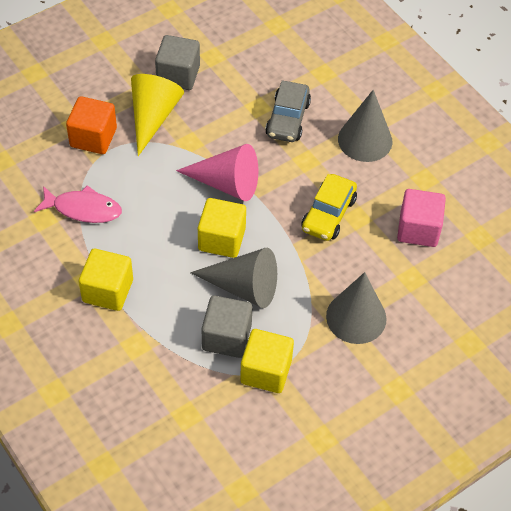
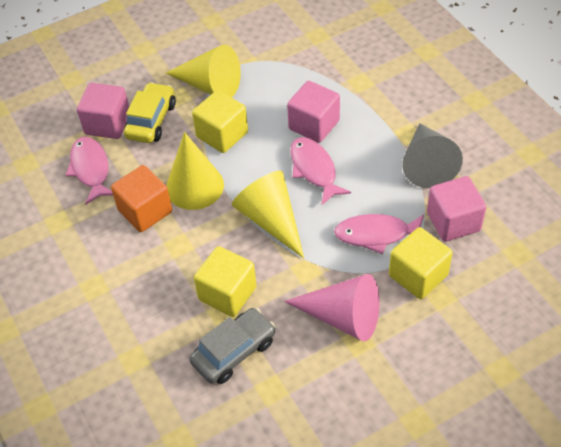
grey cone: [190,248,277,308] [326,272,386,344] [338,90,392,162] = 3 -> [402,123,463,188] = 1
grey cube: [155,35,200,90] [201,295,252,358] = 2 -> none = 0
pink cube: [397,189,446,247] = 1 -> [77,83,129,139] [287,81,340,143] [427,176,486,242] = 3
pink fish: [34,185,122,223] = 1 -> [66,137,113,205] [291,137,351,205] [334,214,424,254] = 3
yellow cone: [131,74,184,156] = 1 -> [166,45,241,98] [166,132,224,210] [232,171,304,258] = 3

